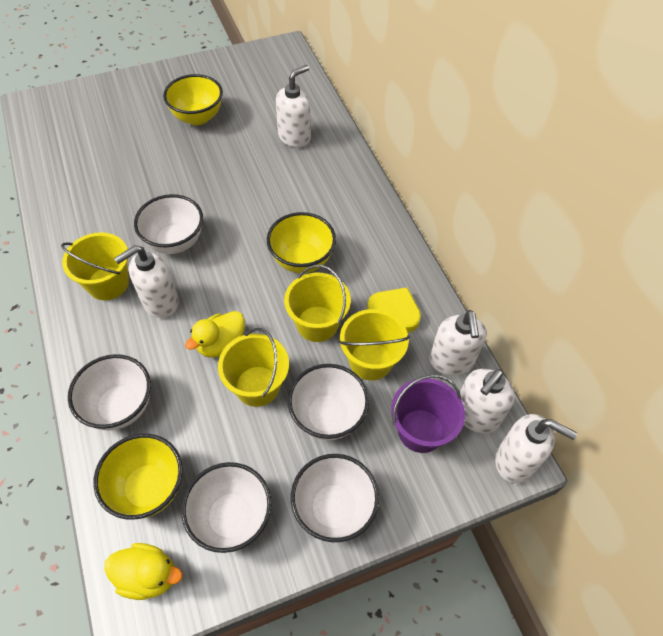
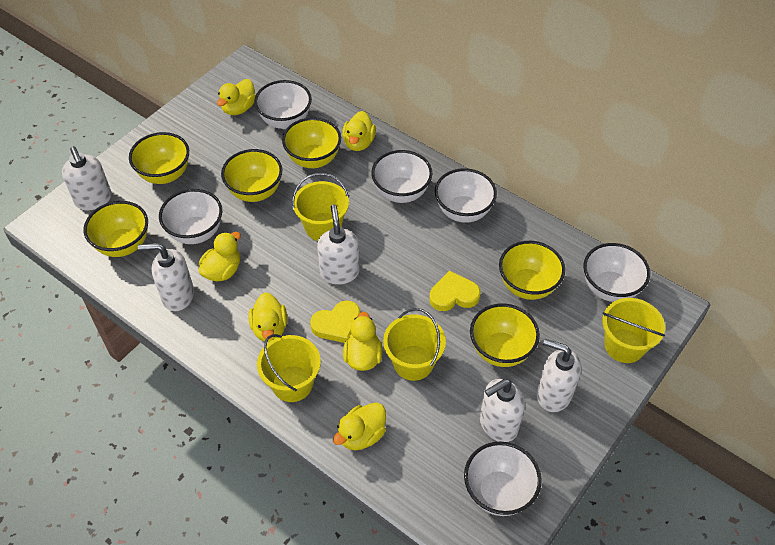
purple bucket: [391,375,465,453] = 1 -> none = 0
white bowl: [68,354,151,430] [134,194,203,254] [181,462,272,553] [288,364,369,440] [291,454,379,542] = 5 -> [159,189,222,244] [254,80,312,129] [371,150,432,203] [435,168,497,223] [464,441,541,516] [583,243,650,302] = 6
yellow bowl: [93,434,183,520] [163,74,223,125] [267,212,336,273] = 3 -> [84,201,148,257] [129,132,189,184] [221,149,282,202] [282,117,341,168] [470,303,540,367] [499,241,565,300] = 6
yellow duck: [105,543,183,600] [185,311,245,358] = 2 -> [199,232,241,281] [217,79,256,115] [249,292,287,342] [333,402,386,450] [342,111,376,151] [343,312,382,371] = 6
yellow heart: [367,287,421,333] = 1 -> [310,300,360,343] [429,270,481,311] = 2

